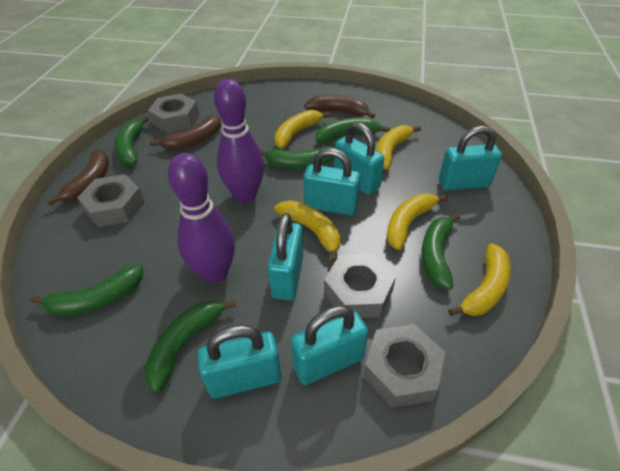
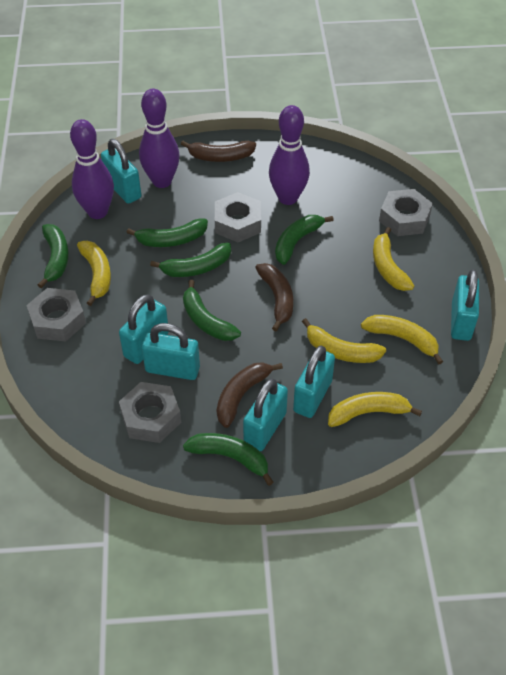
purple bowling pin: [168,153,235,283] [214,79,264,203] = 2 -> [70,119,114,219] [139,89,180,188] [269,105,310,205] = 3

